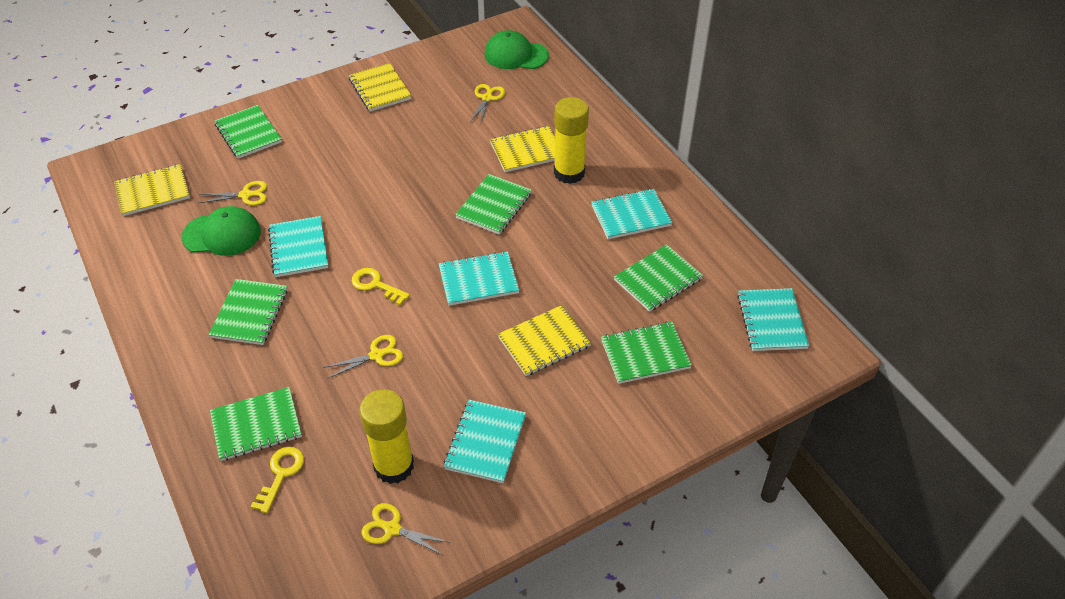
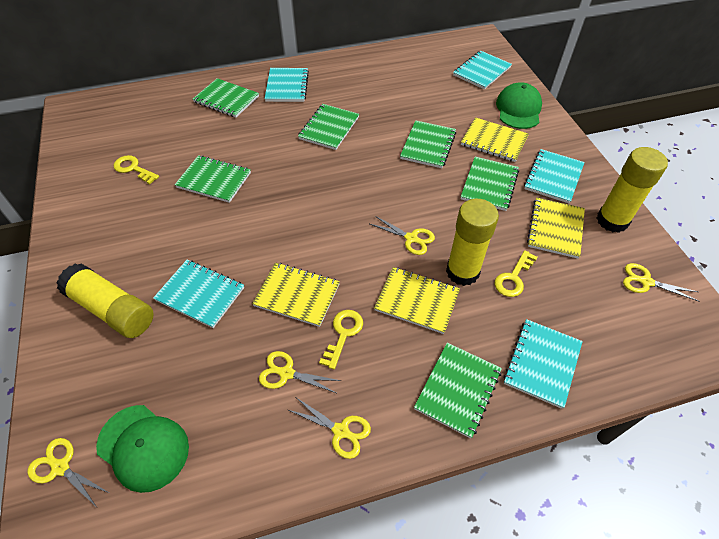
yellow glue stick: [359,389,414,484] [554,97,589,184] = 2 -> [56,263,154,338] [446,199,499,286] [597,147,668,233] = 3
yellow key: [251,447,304,513] [352,268,410,305] = 2 -> [113,155,159,184] [319,310,363,369] [495,250,538,297] = 3
yellow scissors: [199,181,267,205] [323,335,403,378] [361,503,451,556] [470,84,505,125] = 4 -> [27,438,109,507] [259,351,341,393] [289,398,371,459] [370,216,435,255] [623,263,700,302] = 5

